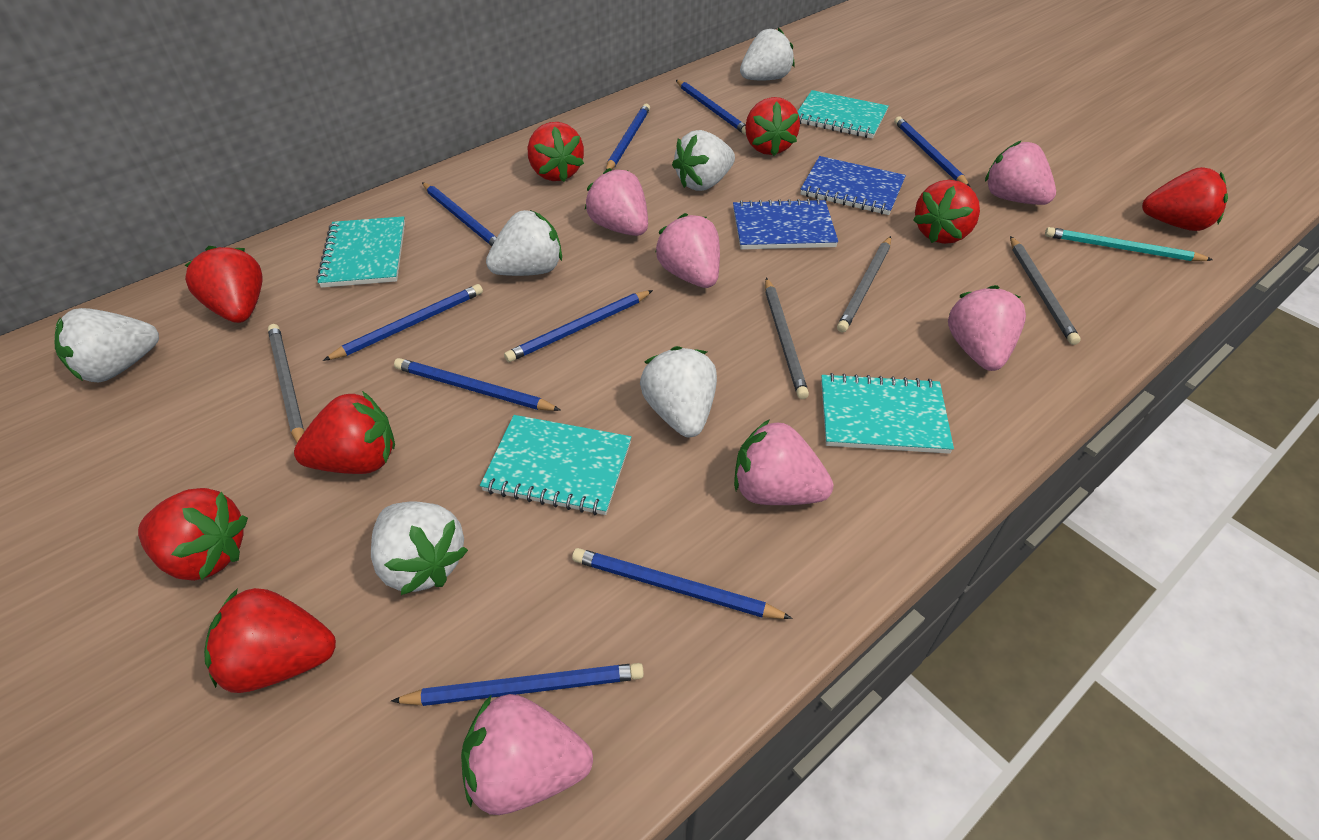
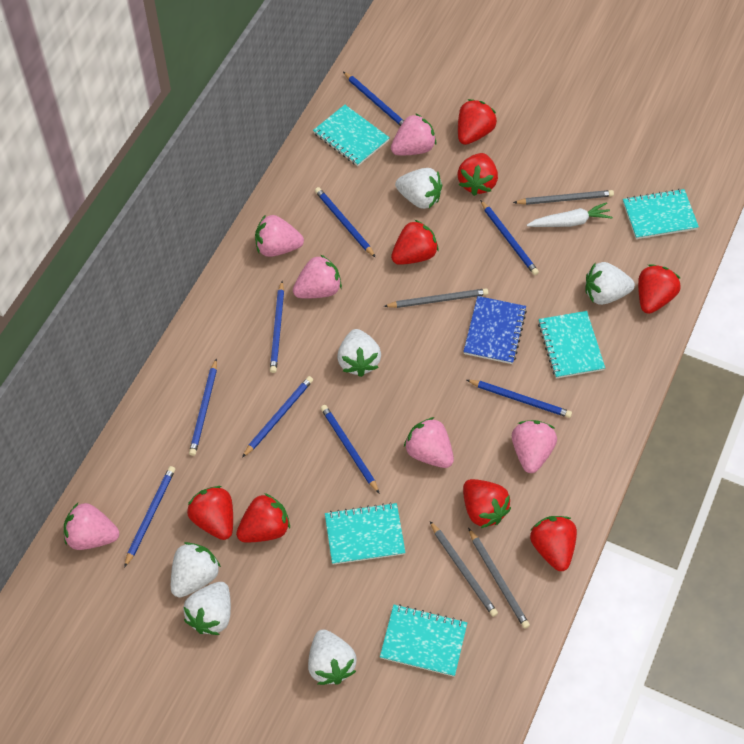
blue notebook: [733,199,838,250] [800,156,906,215] = 2 -> [463,296,527,364] = 1
turquoise notebook: [317,216,405,288] [480,415,631,515] [797,90,889,139] [821,373,954,454] = 4 -> [313,105,390,166] [325,502,406,565] [380,604,467,677] [538,311,605,378] [623,189,699,239] = 5
turquoise pencil: [1045,227,1213,261] = 1 -> none = 0
white carrot: none = 0 -> [527,202,613,227] = 1

